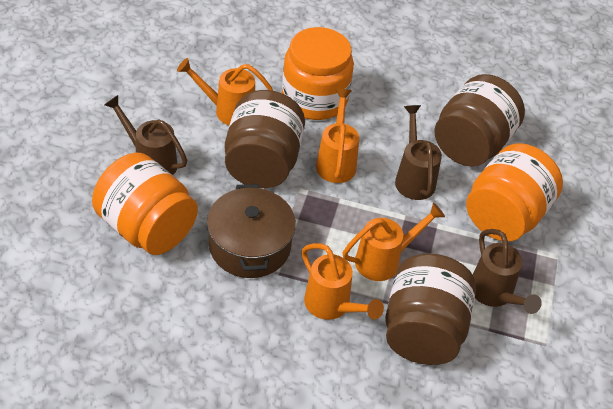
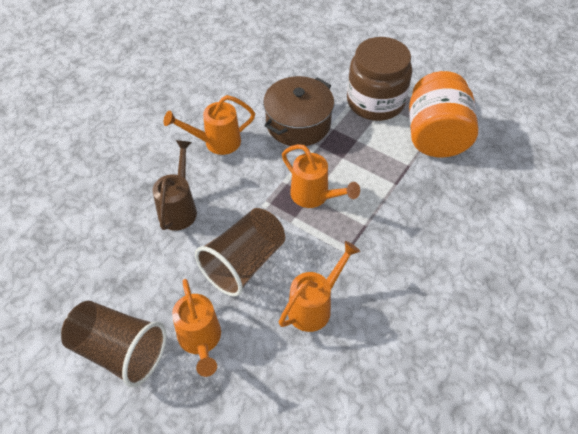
brown cup: none = 0 -> [61,301,166,387] [195,208,285,297] = 2
brown jar: [225,90,305,188] [385,254,476,365] [435,74,525,167] = 3 -> [347,37,412,121] = 1
brown watering can: [104,95,187,175] [395,105,442,200] [473,229,542,314] = 3 -> [153,140,197,231] = 1
orange jar: [92,153,198,255] [282,27,354,120] [466,143,563,241] = 3 -> [409,71,478,158] = 1

